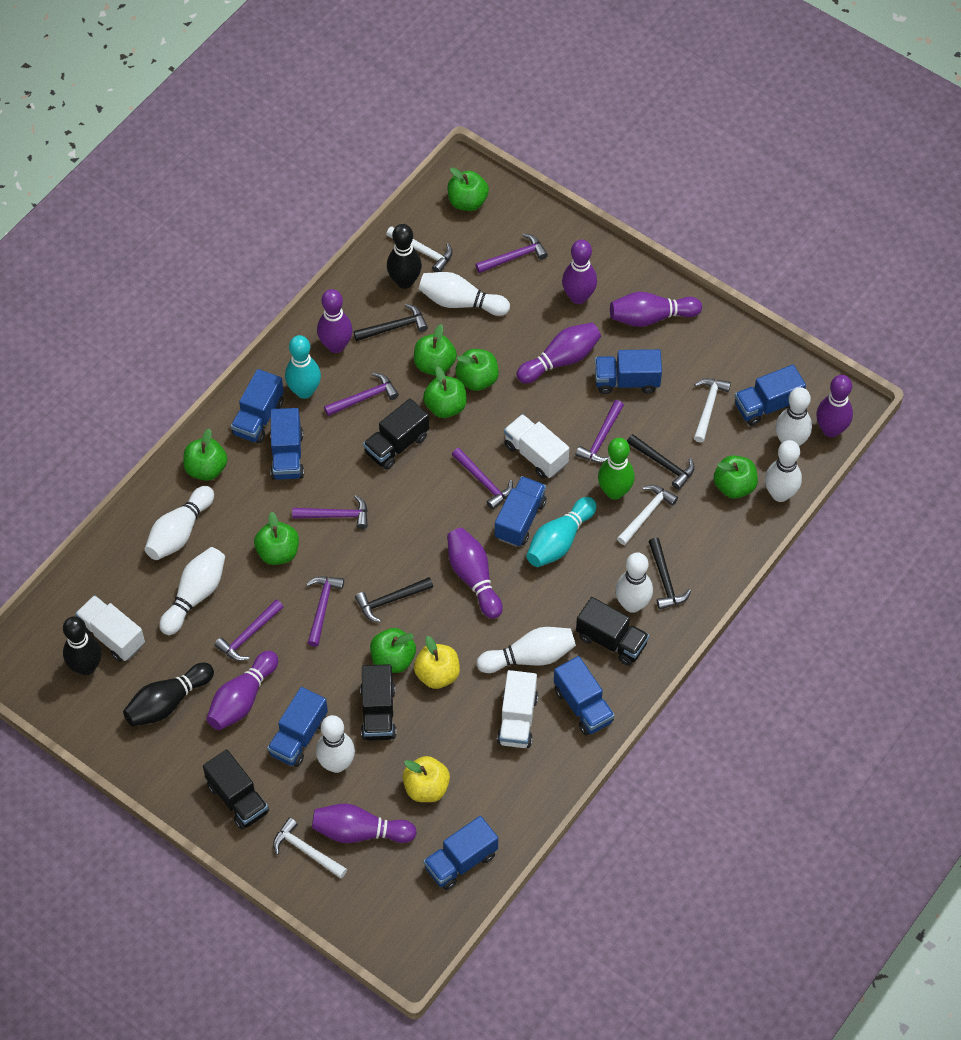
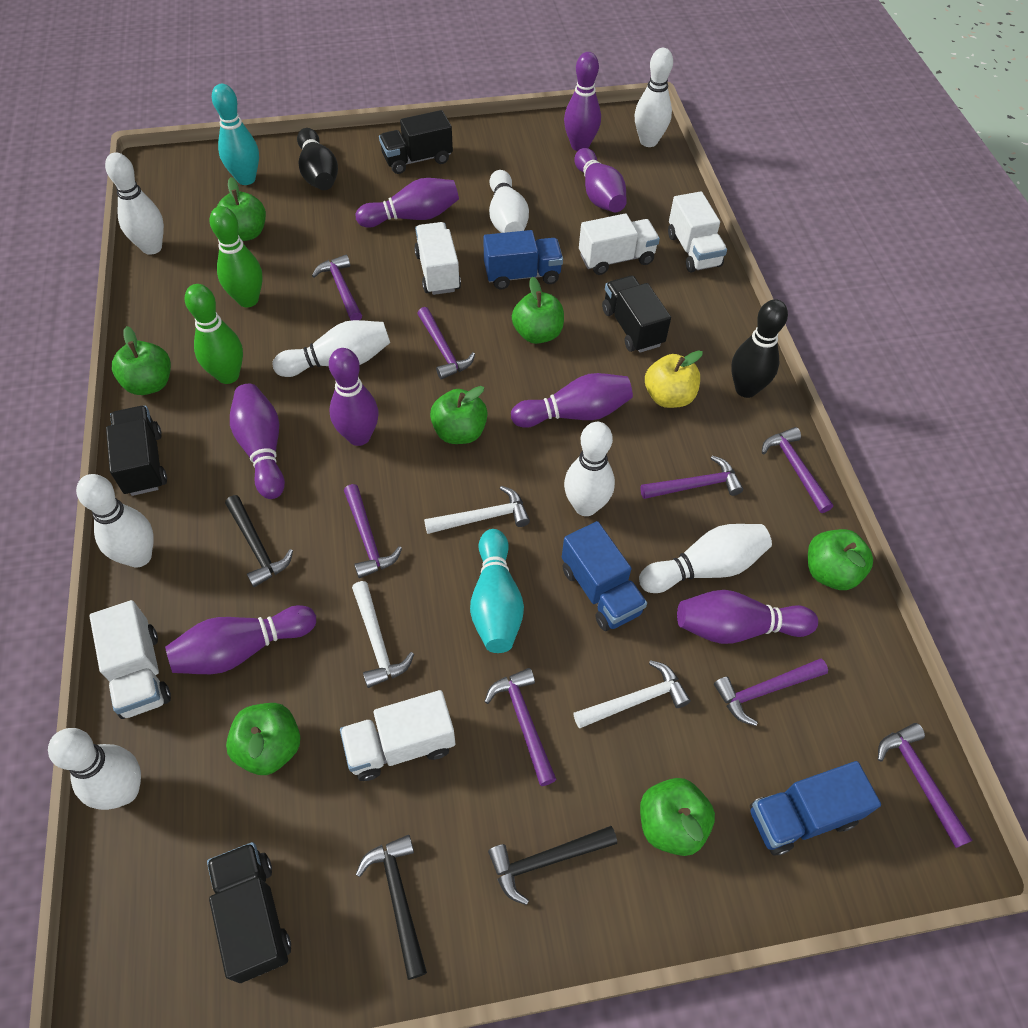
black bowling pin: [63,616,101,676] [123,663,214,726] [387,224,422,289] = 3 -> [297,128,338,190] [731,299,788,398] = 2
black hammer: [353,304,428,341] [355,577,433,622] [627,434,695,490] [648,538,691,610] = 4 -> [225,495,293,587] [356,835,427,980] [488,826,617,905] = 3
blue truck: [231,369,284,444] [267,687,328,767] [270,408,304,480] [424,816,498,890] [495,476,546,547] [554,656,615,736] [595,349,662,394] [735,365,806,426] = 8 -> [483,230,563,289] [562,521,647,631] [750,761,881,855] = 3
green apple: [183,428,227,481] [254,512,299,565] [370,628,416,673] [414,324,457,376] [423,367,467,418] [448,167,489,211] [455,349,499,391] [714,455,758,499] = 8 -> [112,326,171,395] [217,177,266,241] [226,703,300,775] [430,386,488,444] [512,277,564,344] [640,778,715,856] [808,529,873,590] = 7
green bowling pin: [598,438,635,500] = 1 -> [185,284,243,384] [209,206,263,307] = 2
purple hammer: [214,599,283,661] [292,495,368,529] [306,577,344,647] [324,373,399,416] [452,448,513,510] [475,233,548,273] [576,400,624,463] = 7 -> [312,255,362,321] [344,484,402,578] [417,307,475,380] [484,668,557,786] [640,456,743,499] [714,659,828,726] [762,427,833,513] [878,723,973,848] = 8
white hammer: [273,817,347,878] [386,226,453,272] [617,485,678,545] [694,378,731,443] = 4 -> [352,581,414,688] [424,486,530,534] [574,660,691,728] = 3
white truck: [75,595,145,662] [497,670,538,748] [504,414,569,479] = 3 -> [89,600,171,719] [340,690,455,781] [414,222,461,295] [579,213,660,275] [668,191,727,273] = 5
yellow apple: [403,756,450,802] [414,636,460,689] = 2 -> [645,350,703,408] = 1

